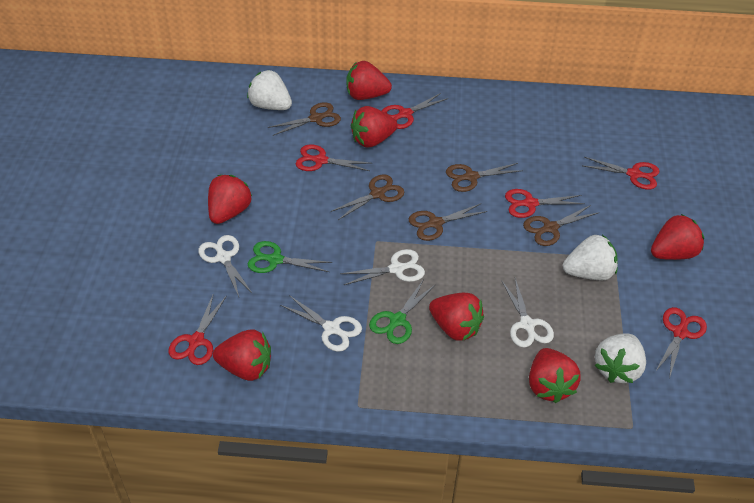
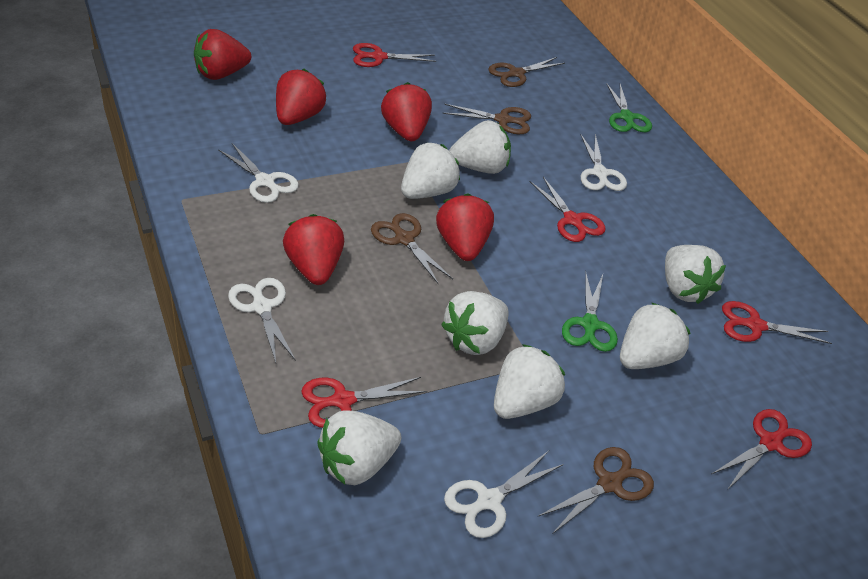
brown scissors: [268,102,341,136] [330,174,404,220] [409,203,488,241] [446,163,523,192] [523,205,599,246] = 5 -> [371,213,453,285] [442,104,531,134] [488,57,565,87] [538,447,654,534] = 4
red scissors: [168,293,226,365] [296,144,372,171] [382,93,448,129] [505,189,585,218] [583,157,660,190] [655,307,707,379] = 6 -> [301,377,427,428] [353,43,436,67] [530,177,606,242] [712,409,812,490] [722,301,832,344] = 5
red strawberry: [208,175,252,224] [213,329,271,381] [346,61,392,100] [351,106,398,148] [429,293,484,341] [529,348,581,403] [651,214,704,260] = 7 -> [194,29,251,80] [276,69,326,125] [283,214,344,285] [381,82,432,141] [436,193,494,261] = 5
white strawberry: [247,70,292,110] [563,235,618,280] [594,334,646,383] = 3 -> [317,410,401,485] [401,143,460,199] [441,291,509,355] [449,120,511,174] [494,344,565,419] [620,302,691,369] [665,245,726,304] = 7

